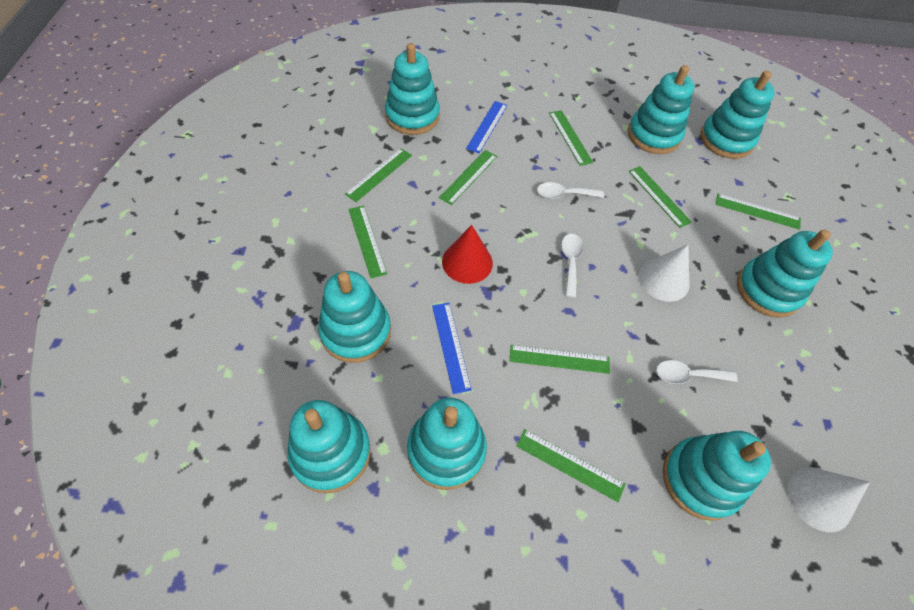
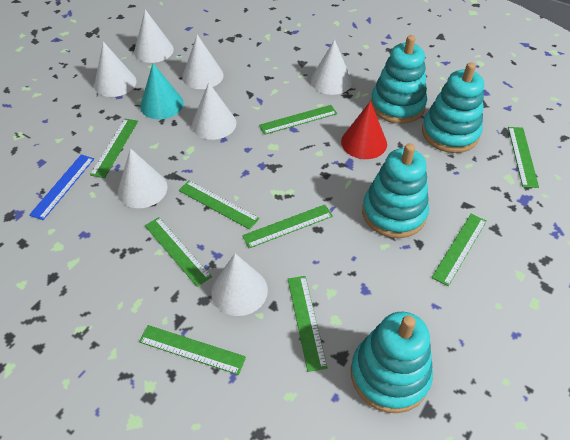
blue ruler: [432,303,472,394] [466,101,507,153] = 2 -> [29,154,94,220] = 1
green ruler: [345,148,412,202] [348,206,387,278] [439,150,497,205] [510,345,610,374] [516,429,625,502] [549,110,593,166] [629,166,692,228] [716,194,801,230] = 8 -> [90,119,138,178] [139,325,246,375] [145,217,212,287] [179,180,260,230] [242,204,333,248] [259,105,337,135] [288,276,328,372] [432,214,487,286] [508,127,539,188] = 9
turquoise cone: none = 0 -> [140,64,184,119] = 1
turquoise stacking toy: [287,400,371,493] [318,271,391,363] [385,43,440,135] [407,398,487,490] [628,65,694,154] [663,431,771,521] [700,71,775,159] [737,229,833,318] = 8 -> [351,312,433,413] [362,143,429,238] [371,35,427,124] [422,62,484,153] = 4
white cone: [639,245,690,302] [788,467,870,532] = 2 -> [94,42,137,97] [118,148,168,208] [134,10,174,63] [182,35,223,89] [192,82,236,140] [211,254,268,316] [311,40,352,95] = 7
white spoon: [537,182,604,199] [561,234,584,298] [656,360,738,384] = 3 -> none = 0

